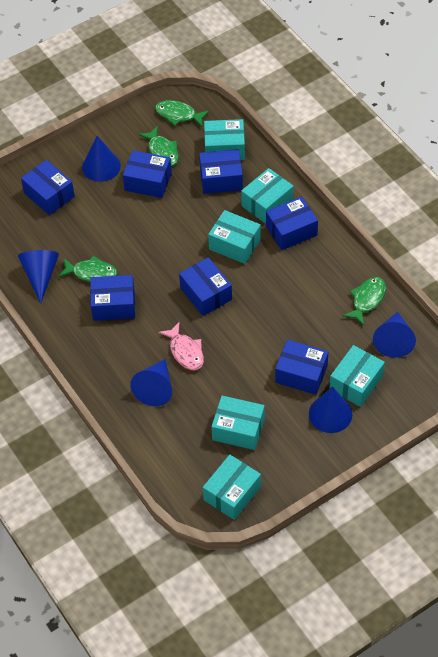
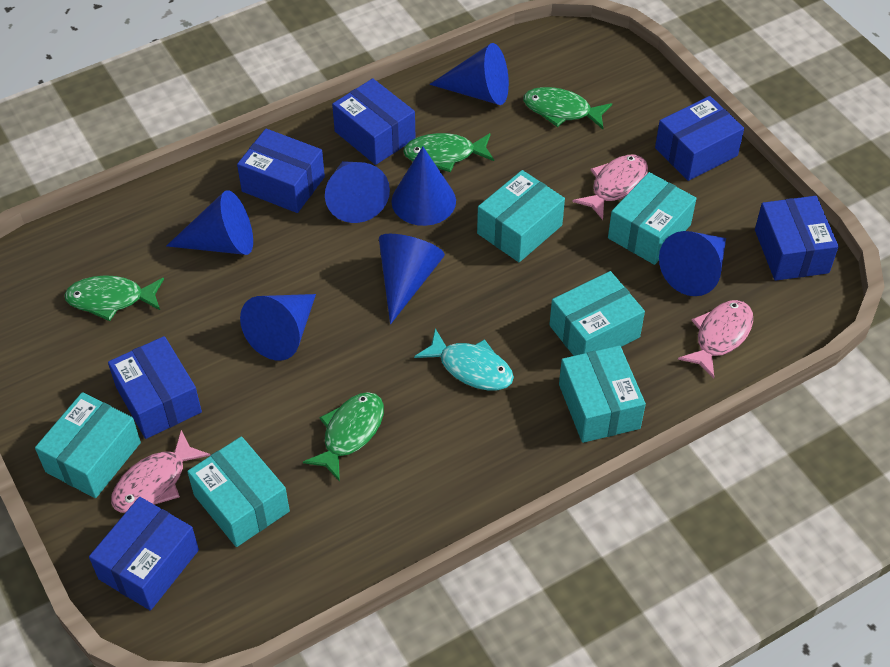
blue box: [21,160,75,215] [90,275,135,321] [123,150,172,198] [179,257,232,316] [199,149,243,194] [266,196,318,250] [275,340,328,395] = 7 -> [89,497,199,611] [108,336,202,439] [237,129,325,213] [332,78,416,165] [655,96,744,181] [755,196,839,281] = 6
blue cone: [18,250,59,303] [82,136,121,182] [130,359,172,406] [309,386,352,433] [373,312,416,358] = 5 -> [166,190,253,255] [240,294,316,361] [325,161,390,223] [379,234,445,324] [391,146,456,226] [429,43,509,105] [659,231,726,296] = 7
pink fish: [158,321,204,370] = 1 -> [111,430,210,513] [572,155,648,220] [678,300,753,379] = 3
turquoise fish: none = 0 -> [414,328,514,390] = 1

